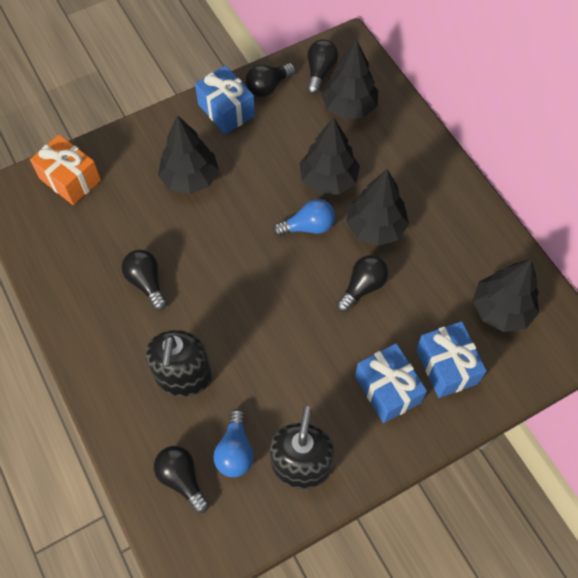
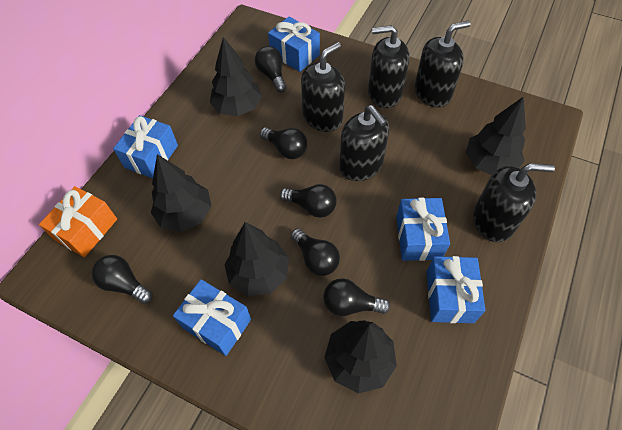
black light bulb: [122,250,167,310] [154,446,209,513] [245,63,295,97] [307,39,339,94] [337,255,388,312] = 5 -> [92,255,153,304] [255,46,287,92] [260,127,307,159] [280,184,337,218] [291,228,340,276] [323,278,390,316] = 6
black soap dispenser: [145,330,212,397] [270,406,334,489] = 2 -> [301,42,345,132] [339,105,389,181] [368,25,409,108] [414,21,471,107] [473,163,555,242] = 5
blue gift: [195,65,255,134] [355,343,427,423] [416,321,487,398] = 3 -> [113,115,178,178] [173,279,251,356] [268,16,320,72] [396,198,450,261] [427,256,485,323] = 5
blue light bulb: [213,409,254,477] [273,199,335,236] = 2 -> none = 0

